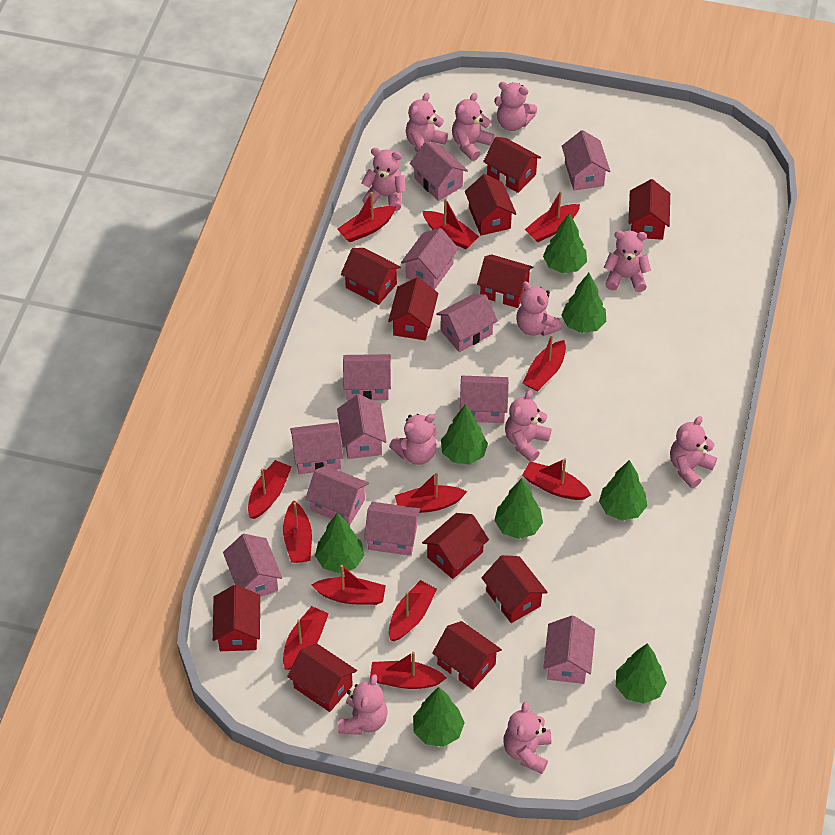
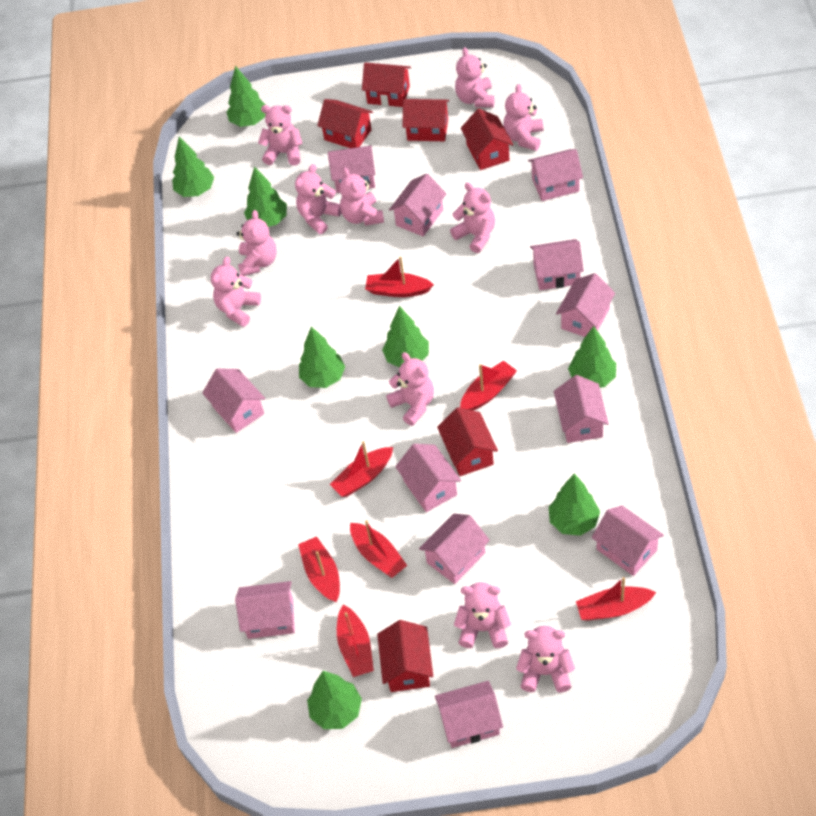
red boat: [248,460,291,519] [283,501,312,563] [283,606,329,670] [311,565,386,605] [337,192,396,242] [370,652,446,689] [389,580,437,641] [395,472,467,513] [422,198,479,249] [522,334,566,392] [522,458,591,500] [525,191,580,242] = 12 -> [298,536,340,602] [330,441,393,497] [337,605,374,677] [350,520,407,578] [365,256,434,297] [460,360,517,411] [576,577,656,621] = 7
red house: [213,585,260,651] [287,643,357,712] [341,248,401,305] [388,277,438,340] [422,513,489,579] [432,621,502,690] [465,174,516,236] [477,254,533,308] [481,555,548,623] [483,137,542,193] [629,179,670,240] = 11 -> [317,99,373,148] [362,63,411,107] [377,620,433,692] [402,99,449,141] [437,407,498,476] [461,109,513,170] = 6

